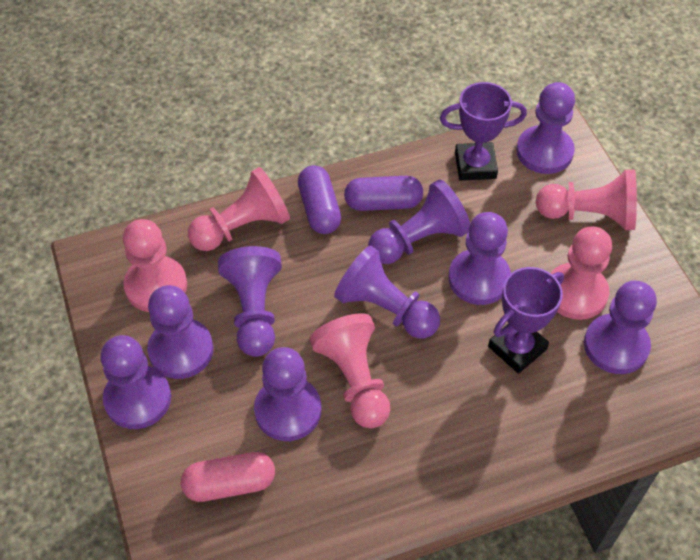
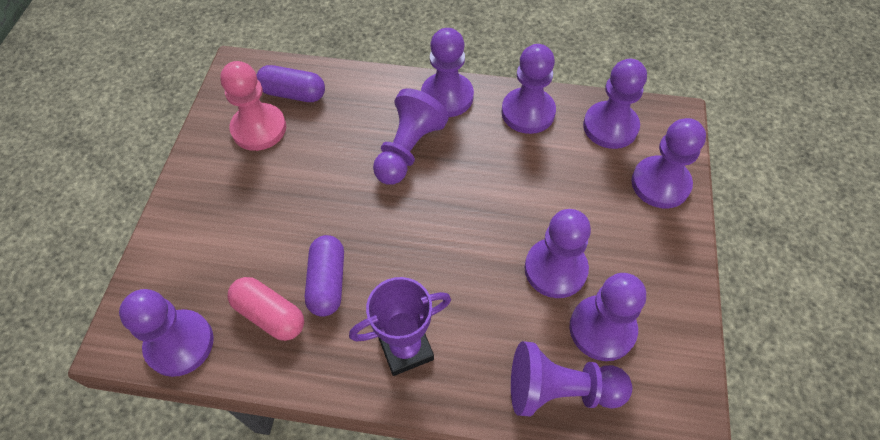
pink pawn: [123,219,187,312] [188,167,290,251] [310,313,390,428] [536,169,637,230] [551,227,612,320] = 5 -> [220,61,286,151] = 1
purple trophy: [440,82,527,181] [488,267,564,374] = 2 -> [349,277,451,376] = 1

